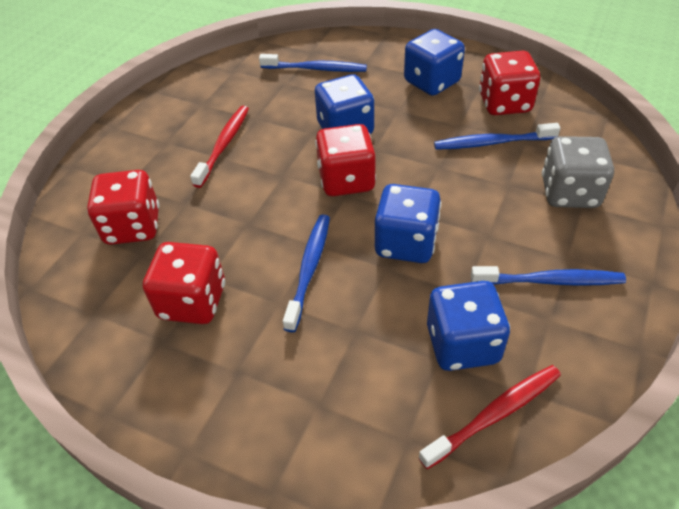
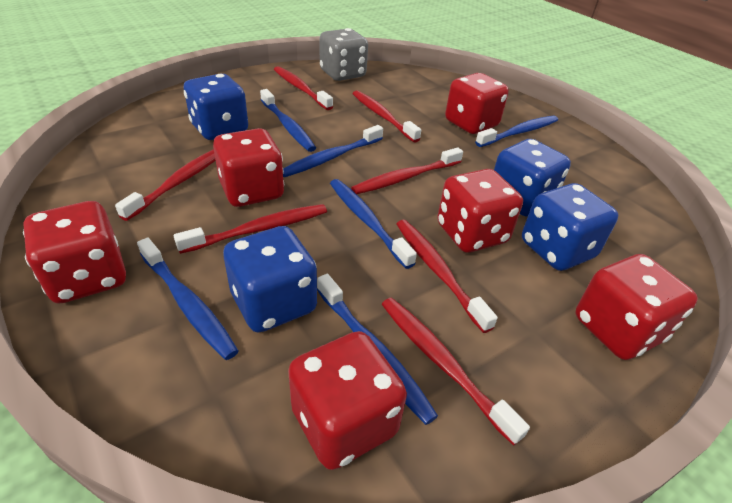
blue toothbrush: [259,54,367,72] [283,215,330,332] [434,123,561,150] [471,266,626,286] = 4 -> [137,237,239,360] [260,89,316,152] [283,125,383,177] [317,274,438,425] [330,179,417,269] [475,116,558,147] = 6
red dice: [87,170,159,245] [143,242,225,324] [315,124,376,196] [479,51,540,115] = 4 -> [23,201,126,304] [213,128,284,207] [288,331,407,470] [437,169,523,253] [445,73,509,134] [575,254,698,360] = 6
red toothbrush: [190,106,249,188] [418,365,561,469] = 2 -> [115,149,216,221] [174,204,327,254] [274,66,333,110] [351,147,463,194] [352,90,421,142] [382,297,530,446] [396,220,498,333] = 7

